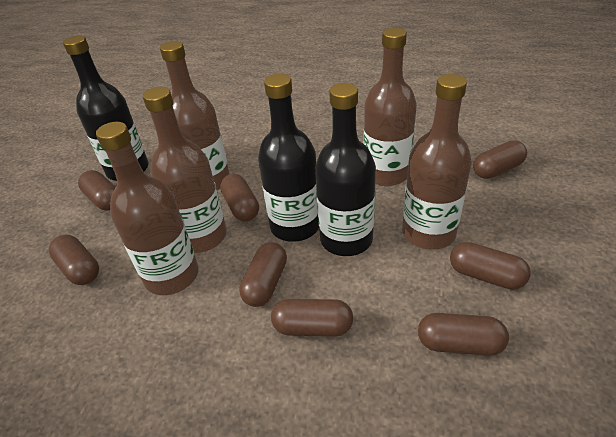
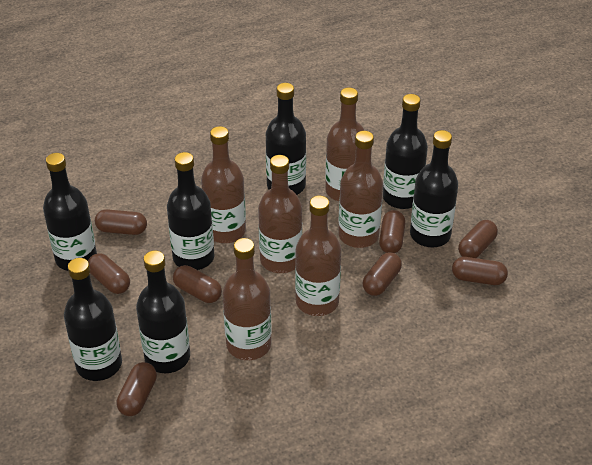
black bottle: [63,35,148,181] [258,74,319,242] [315,83,376,256] = 3 -> [43,153,97,271] [64,258,122,381] [136,250,190,373] [167,152,215,270] [266,83,306,195] [383,94,428,209] [410,130,458,247] = 7
brown bottle: [96,122,198,295] [143,87,227,253] [160,41,230,190] [364,28,417,186] [402,74,472,250] = 5 -> [201,126,246,243] [222,238,272,360] [258,155,302,273] [295,196,341,316] [325,88,365,201] [338,131,383,248] = 6

